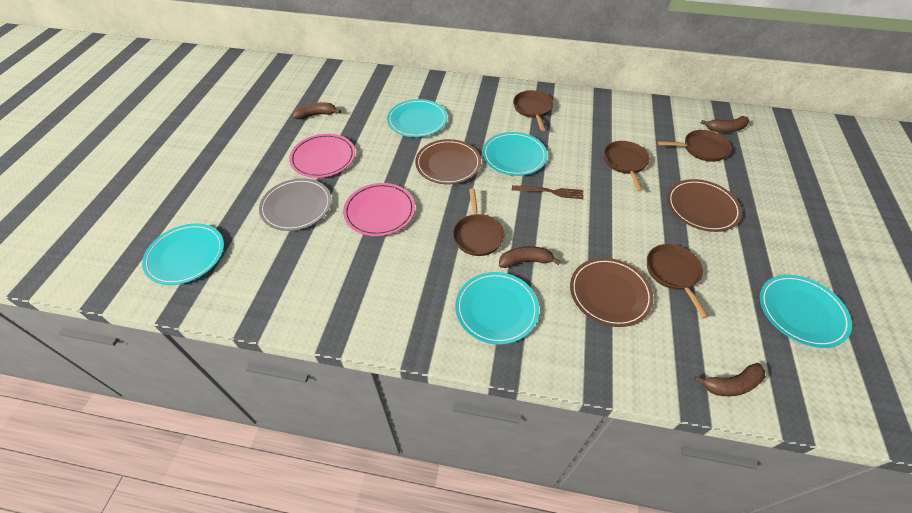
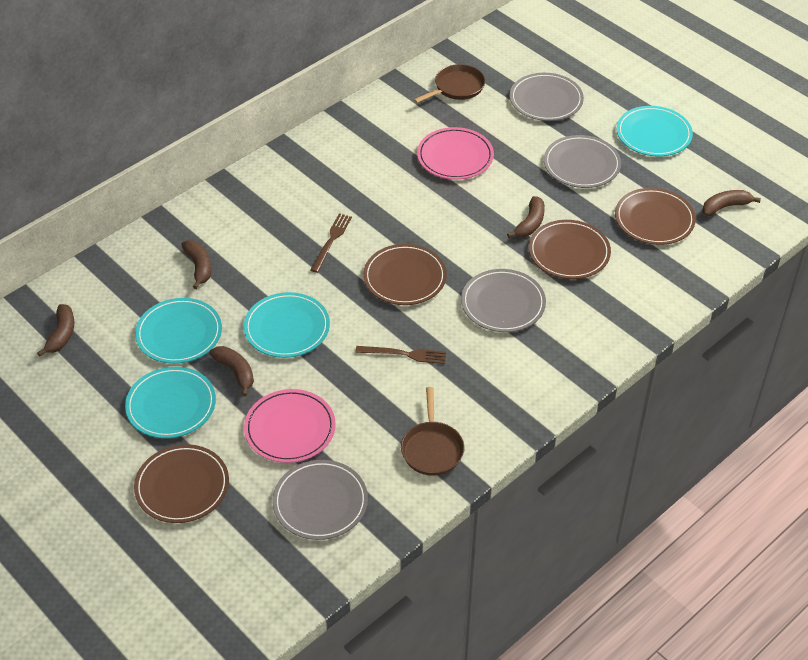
brown banana: [292,102,341,119] [499,246,561,268] [694,363,765,396] [700,116,749,132] = 4 -> [37,304,74,356] [181,240,211,289] [209,346,254,396] [507,196,545,238] [702,190,761,216] = 5
brown fork: [512,185,584,199] = 1 -> [310,214,352,273] [355,346,446,364] = 2
brown pan: [453,188,504,256] [513,90,554,131] [604,141,650,192] [647,244,709,318] [658,130,731,162] = 5 -> [401,387,465,476] [414,64,485,103] = 2
brown plate: [415,139,481,184] [570,258,654,327] [667,179,742,232] = 3 -> [134,444,229,523] [363,244,447,305] [529,220,611,279] [615,188,696,245] = 4
grey plate: [259,178,332,231] = 1 -> [273,460,368,540] [461,269,546,332] [510,73,584,121] [544,135,621,188] = 4
turquoise plate: [142,223,224,285] [387,99,448,137] [455,272,539,345] [483,132,548,176] [760,275,852,348] = 5 -> [125,367,216,438] [135,298,222,364] [244,292,330,358] [617,106,693,156] = 4

